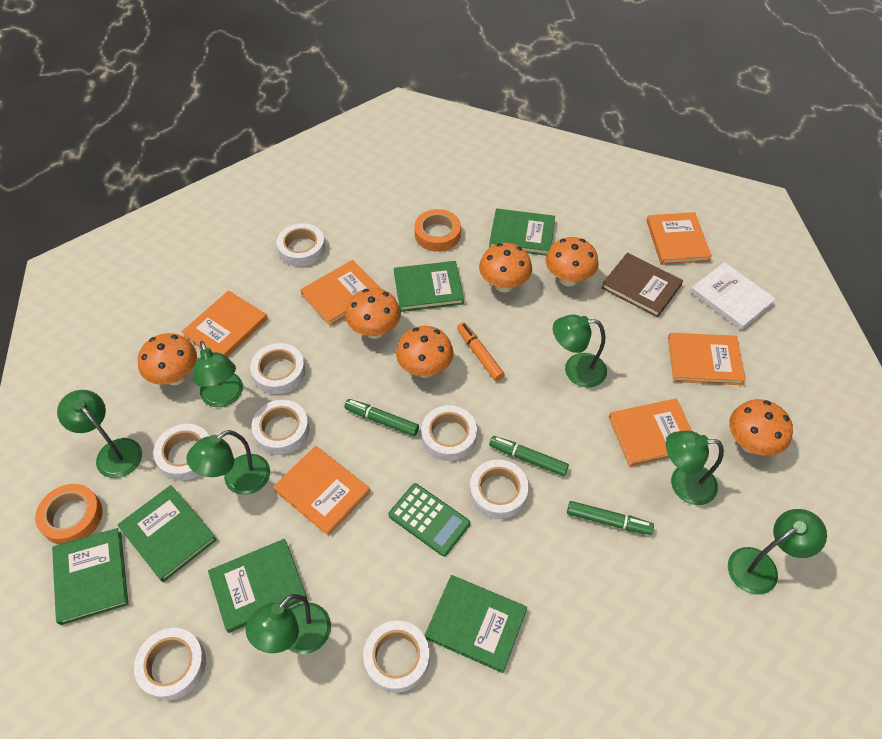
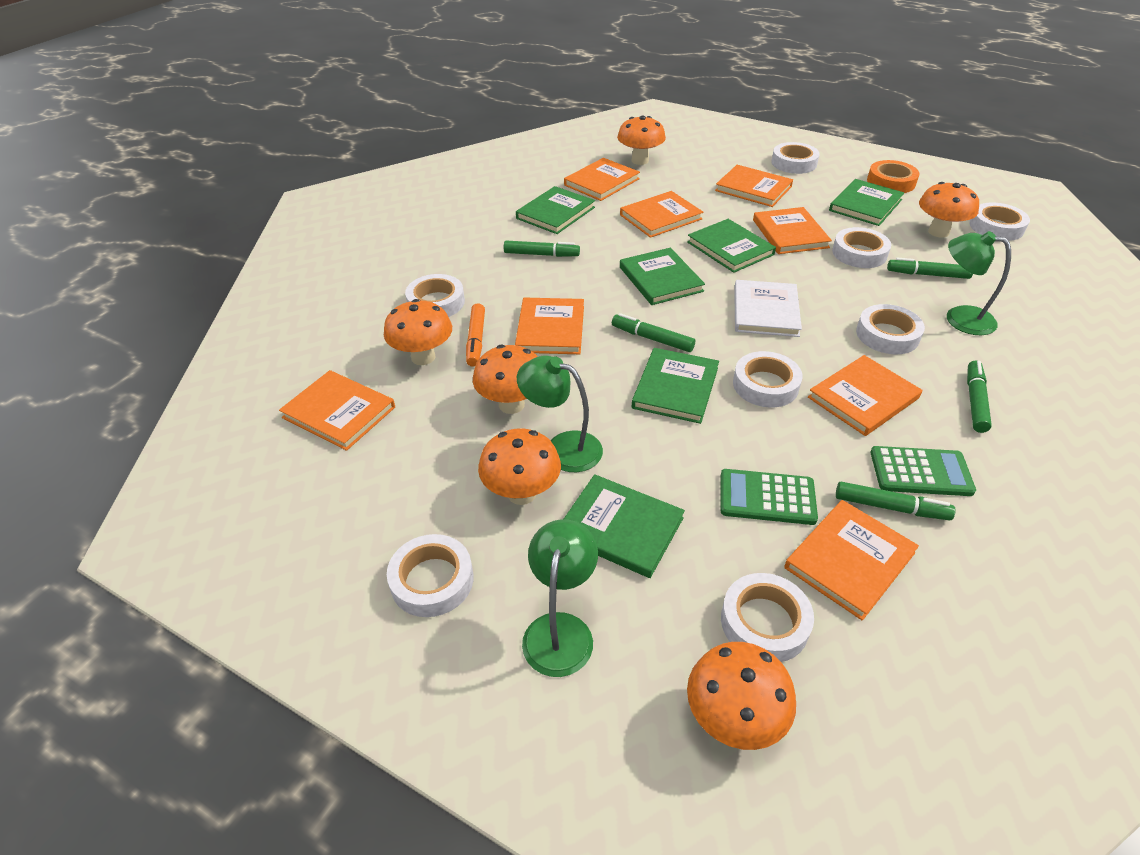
brown book: [601,253,683,318] = 1 -> none = 0
green calculator: [388,483,470,556] = 1 -> [721,469,818,525] [870,446,976,496] = 2
green lamp: [57,390,142,478] [186,430,270,495] [193,341,243,407] [246,594,331,654] [553,315,607,388] [666,431,724,505] [728,509,827,595] = 7 -> [517,356,603,472] [522,519,598,677] [947,231,1011,335] = 3
green marker: [344,399,419,436] [489,436,569,476] [567,501,654,535] = 3 -> [504,240,580,257] [612,313,695,352] [836,482,955,520] [887,258,973,279] [967,361,992,433] = 5
orange book: [182,290,268,357] [273,446,370,536] [300,260,381,326] [609,399,692,467] [646,212,712,265] [668,333,746,385] = 6 -> [279,370,395,451] [515,298,584,354] [564,158,640,201] [620,191,703,238] [715,165,793,207] [753,207,832,254] [784,500,919,621] [808,355,922,436] = 8
orange tape: [35,484,103,544] [414,209,461,252] = 2 -> [867,160,919,193] = 1

